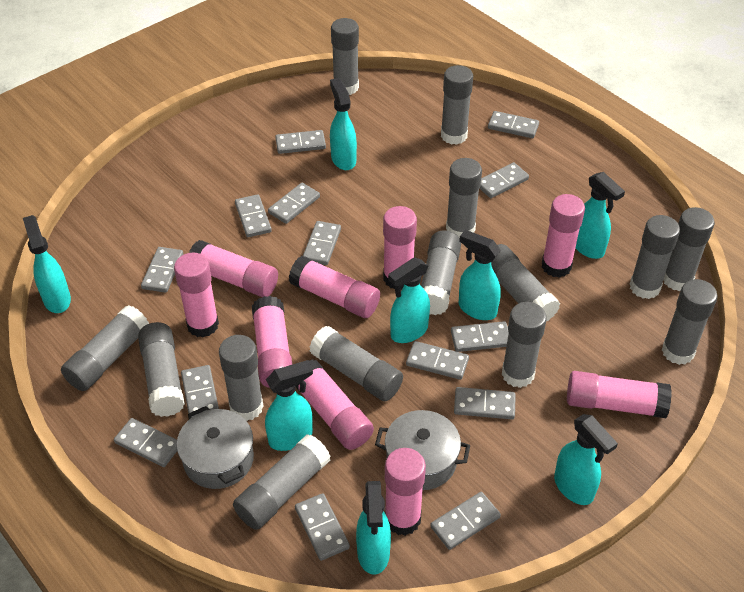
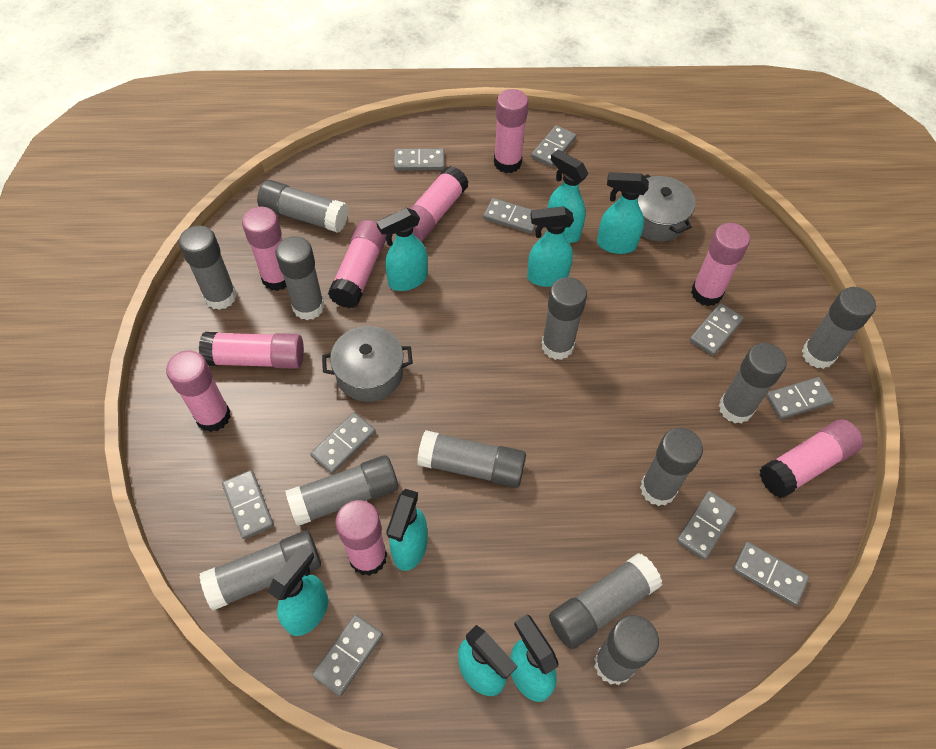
grey domino: [114,418,177,467] [141,247,183,293] [181,365,219,417] [235,194,272,237] [268,183,320,224] [275,130,326,154] [295,493,350,561] [303,221,341,265] [406,341,469,380] [430,492,501,550] [451,321,509,352] [454,387,516,419] [479,162,529,198] [488,111,539,138] = 14 -> [222,470,274,539] [310,412,376,474] [312,615,383,696] [394,148,445,170] [483,198,536,234] [531,125,576,167] [677,491,736,560] [689,303,744,356] [733,542,809,606] [766,377,834,419] = 10
grey glue stick: [61,305,149,391] [138,322,185,417] [219,335,264,421] [233,434,331,530] [310,326,403,401] [331,18,359,95] [421,230,461,315] [441,65,473,145] [446,158,482,238] [491,244,560,321] [502,302,547,388] [630,215,680,299] [662,279,718,365] [663,207,715,291] = 14 -> [179,226,237,310] [199,531,321,611] [257,180,348,233] [276,236,325,320] [285,455,398,526] [417,430,526,488] [542,277,587,360] [549,553,662,649] [594,615,659,685] [640,428,703,506] [719,343,787,424] [802,287,876,369] = 12

